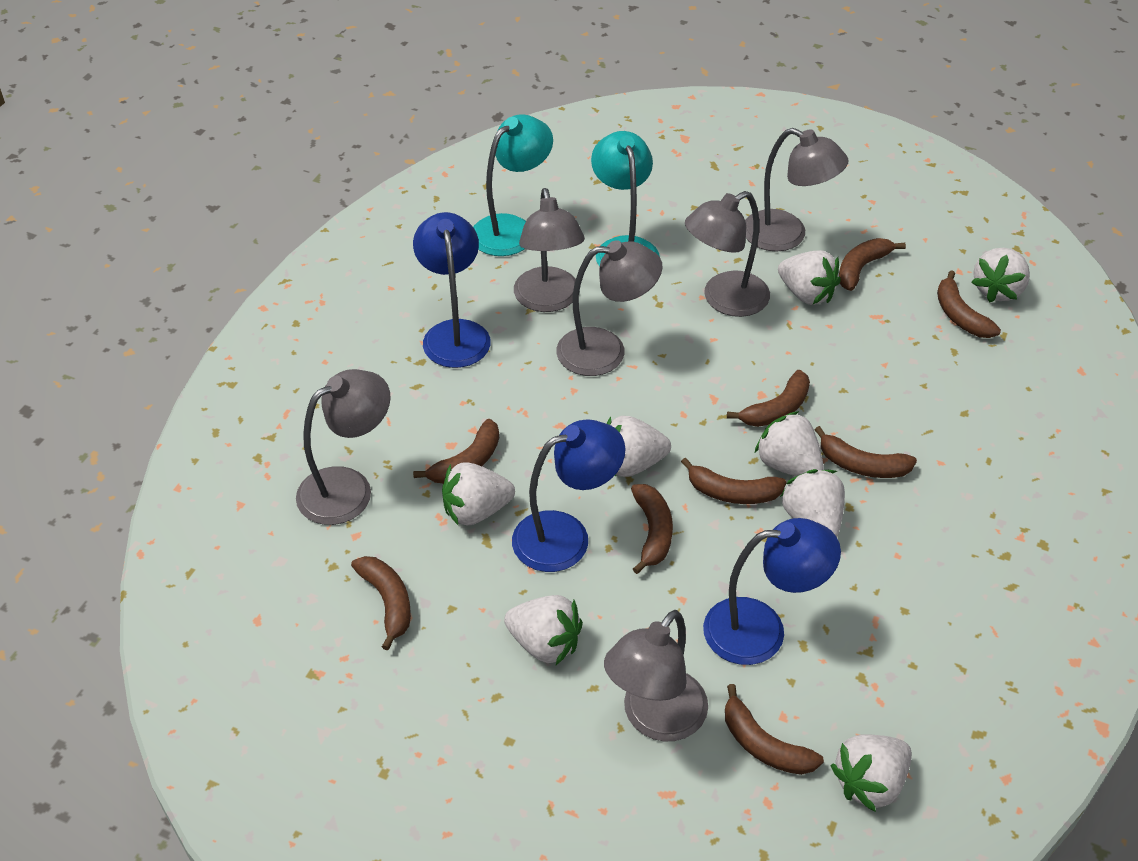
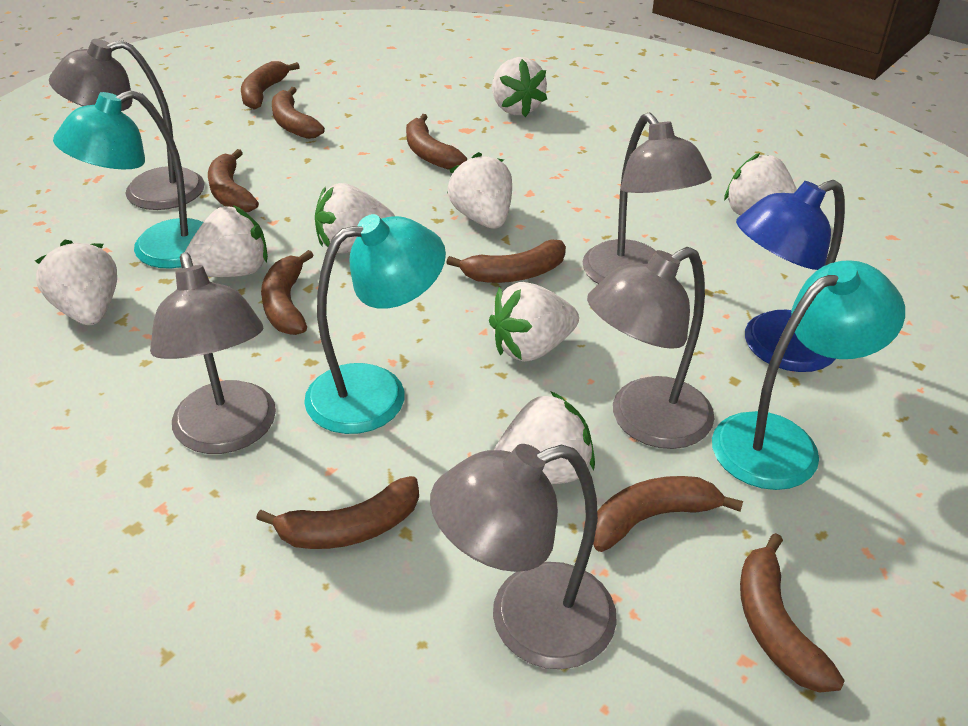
blue lamp: [413,212,491,368] [512,420,625,572] [703,518,841,665] = 3 -> [736,180,845,372] = 1
grey lamp: [296,369,391,525] [514,188,585,312] [556,240,663,376] [604,610,708,741] [685,191,770,317] [745,128,849,252] = 6 -> [49,39,205,210] [150,252,276,454] [430,444,617,669] [582,113,712,284] [587,247,714,449] = 5
turquoise lamp: [473,114,553,256] [591,131,660,267] = 2 -> [53,90,203,269] [304,214,446,434] [712,260,905,490] = 3

